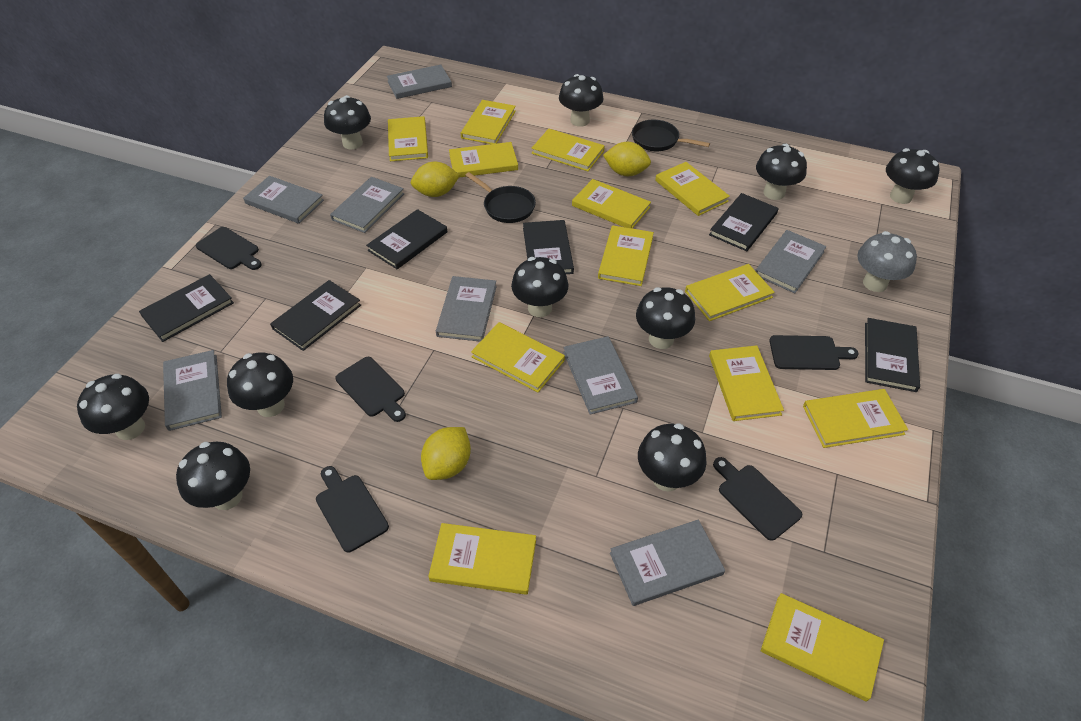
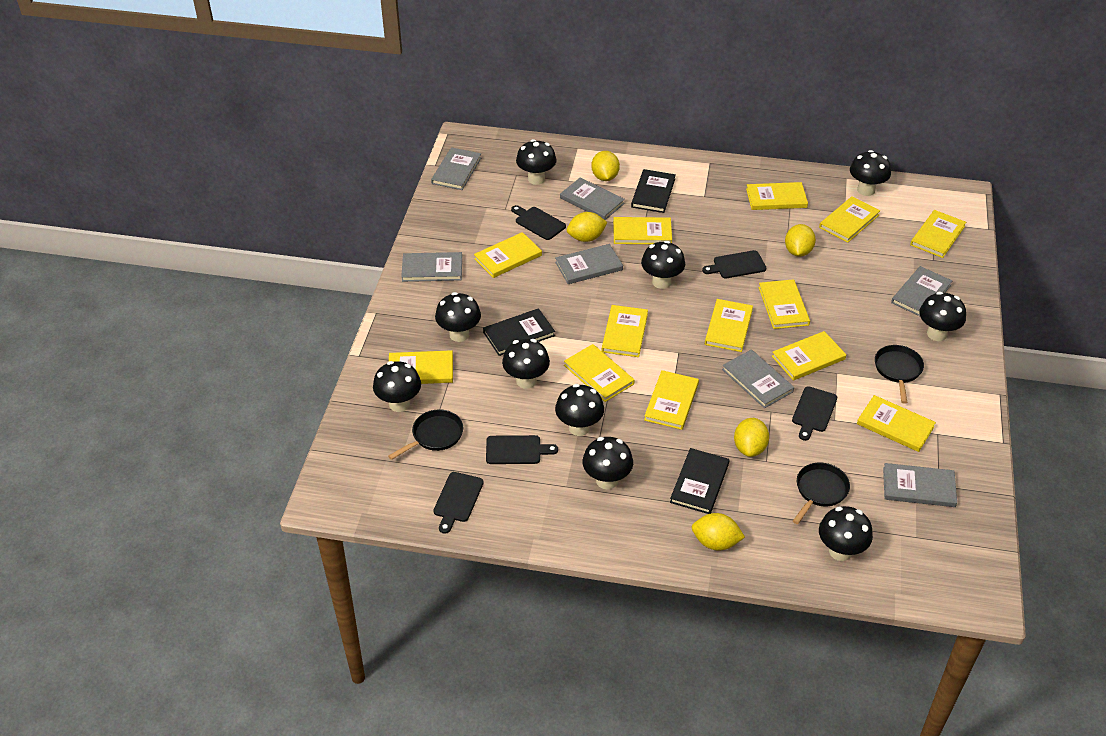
black book: [139,274,234,342] [270,280,361,351] [366,209,447,269] [523,220,574,274] [709,193,778,251] [865,318,920,392] = 6 -> [483,308,555,356] [631,169,676,213] [670,448,729,514] = 3
black pan: [465,172,536,223] [632,120,710,151] = 2 -> [388,409,463,460] [793,463,850,524] [875,345,924,404] = 3
grey book: [163,350,222,431] [243,176,324,224] [330,177,404,233] [387,64,452,99] [436,276,497,342] [563,336,638,415] [610,520,725,606] [755,230,826,293] = 8 -> [401,252,462,282] [431,147,481,190] [555,244,623,284] [560,177,625,220] [722,349,794,408] [883,463,957,507] [891,266,952,316] = 7
grey mushroom: [857,231,917,292] = 1 -> none = 0
yellow lemon: [411,162,460,197] [421,427,471,480] [603,142,651,176] = 3 -> [567,212,608,242] [591,151,620,181] [692,513,745,551] [734,418,769,457] [785,224,816,257] = 5

